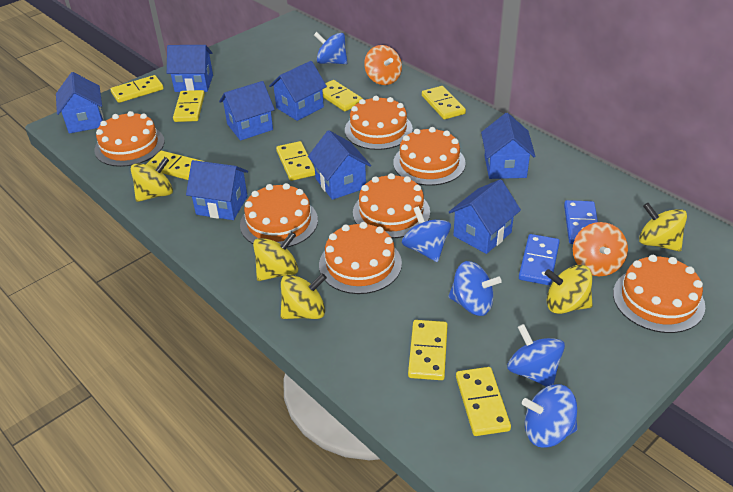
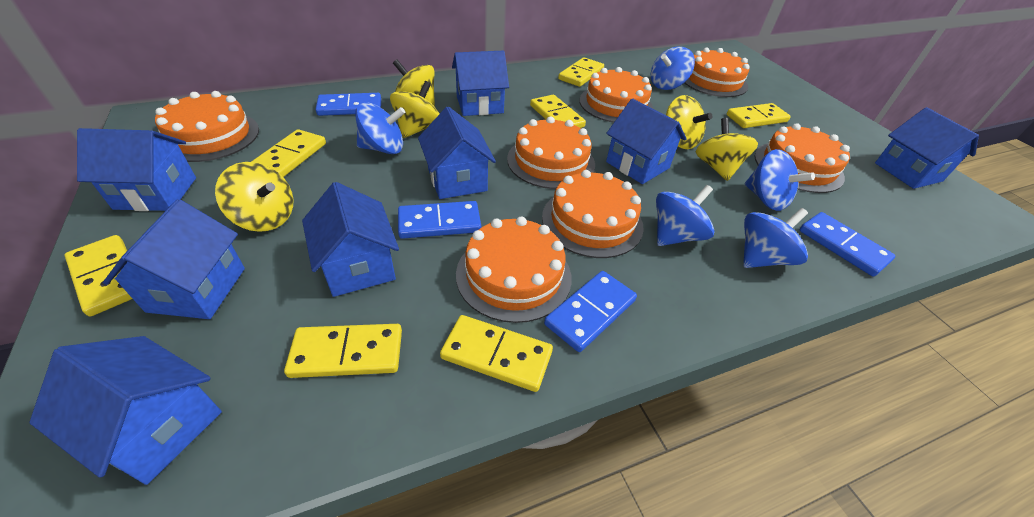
blue domino: [519,234,560,285] [564,200,598,244] = 2 -> [316,93,381,116] [398,201,481,239] [544,271,637,352] [800,212,896,276] = 4
orange spinning top: [364,45,402,85] [573,222,628,276] = 2 -> none = 0
yellow domino: [110,75,164,103] [146,151,205,180] [173,90,205,122] [276,141,315,181] [322,80,363,111] [408,320,448,380] [422,86,466,120] [456,367,511,436] = 8 -> [64,235,132,316] [251,129,326,177] [284,324,402,378] [440,315,553,392] [530,95,586,128] [558,57,604,87] [727,103,791,128] = 7

